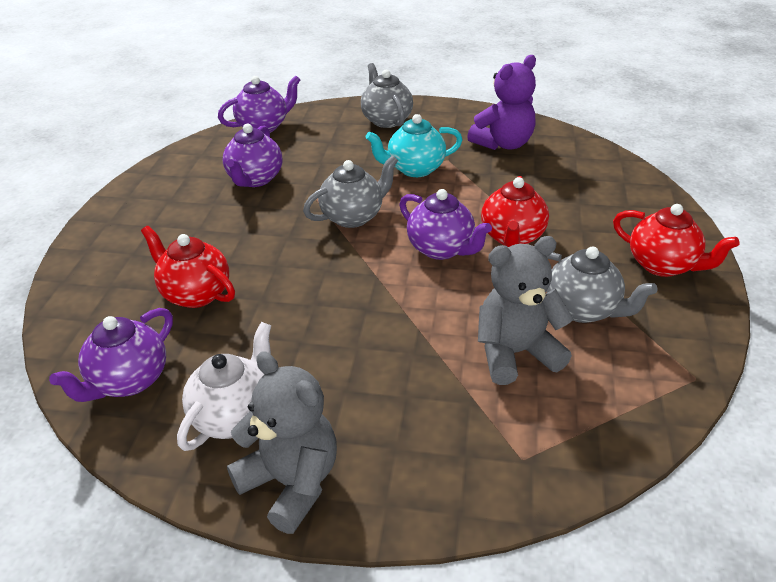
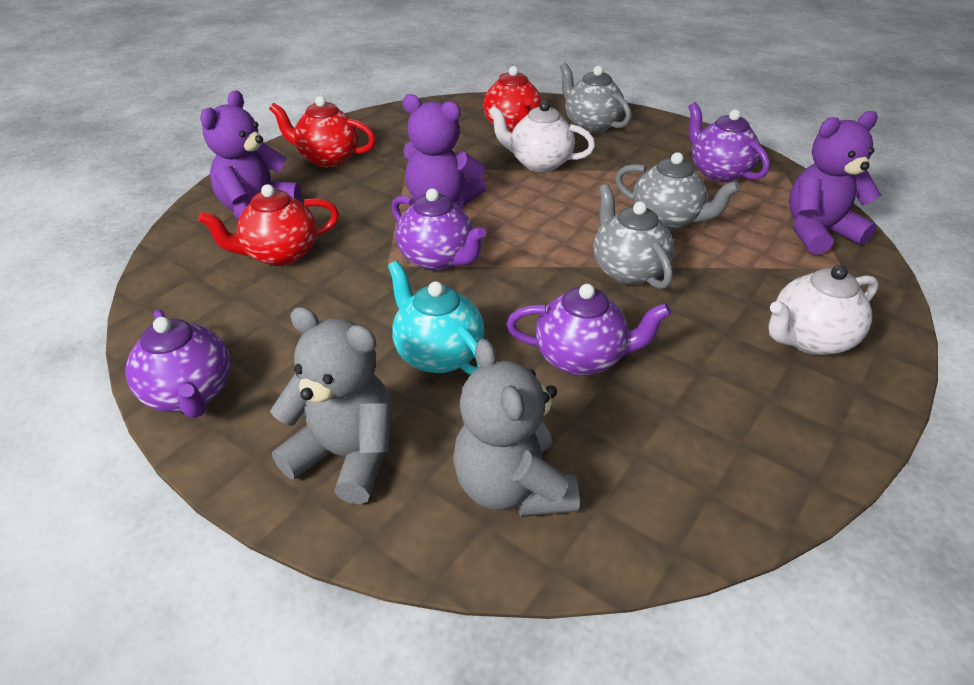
purple teddy bear: [467,55,536,150] = 1 -> [200,90,301,220] [402,94,486,207] [789,111,881,254] = 3
white teapot: [177,322,271,451] = 1 -> [488,101,595,172] [769,265,879,355] = 2

